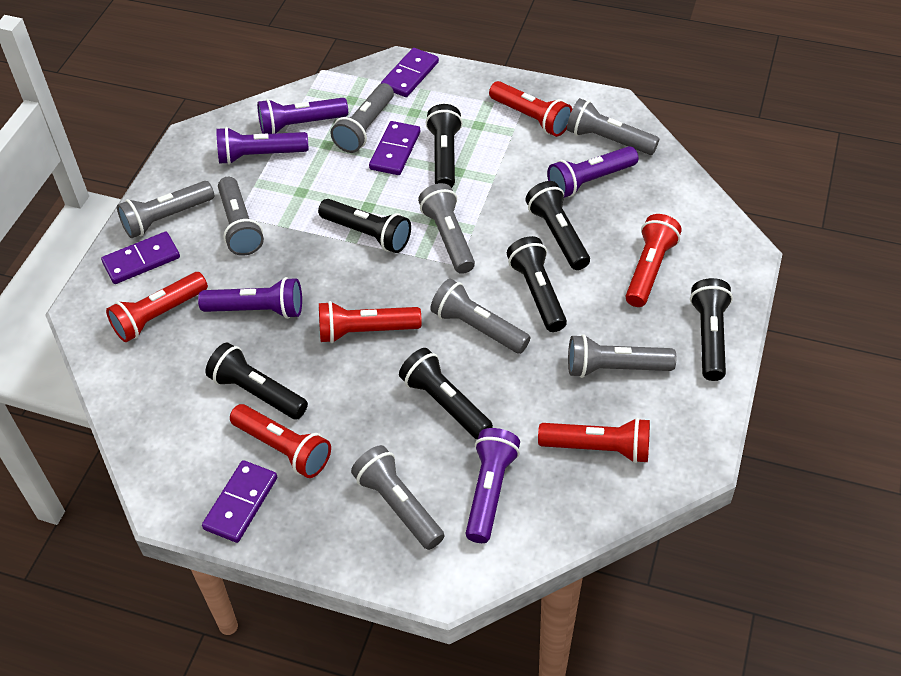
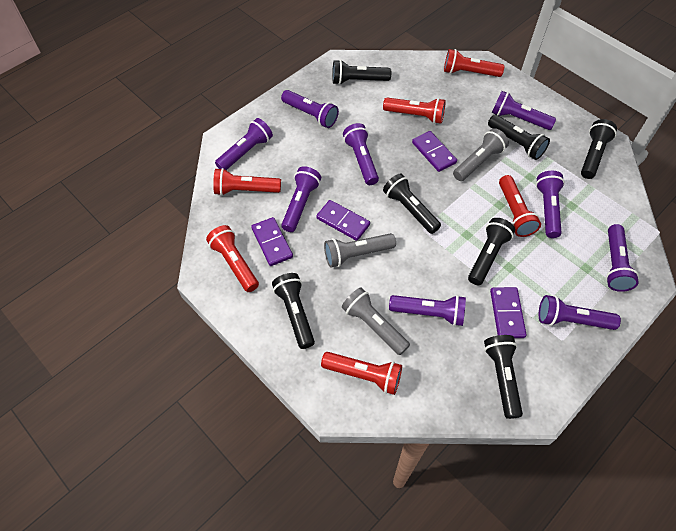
grey flashlight: [117,181,214,238] [218,177,264,256] [331,83,394,153] [351,445,444,550] [418,183,475,274] [430,279,530,354] [567,98,659,155] [568,334,676,378] = 8 -> [324,233,396,267] [342,288,410,355] [453,128,509,181] = 3
purple flashlight: [198,277,302,319] [216,127,308,165] [257,98,348,134] [465,428,520,543] [547,146,638,198] = 5 -> [215,118,273,170] [281,90,339,128] [281,166,321,232] [343,123,379,185] [389,295,466,326] [492,91,556,130] [536,171,565,238] [539,295,621,330] [606,224,639,292] = 9

